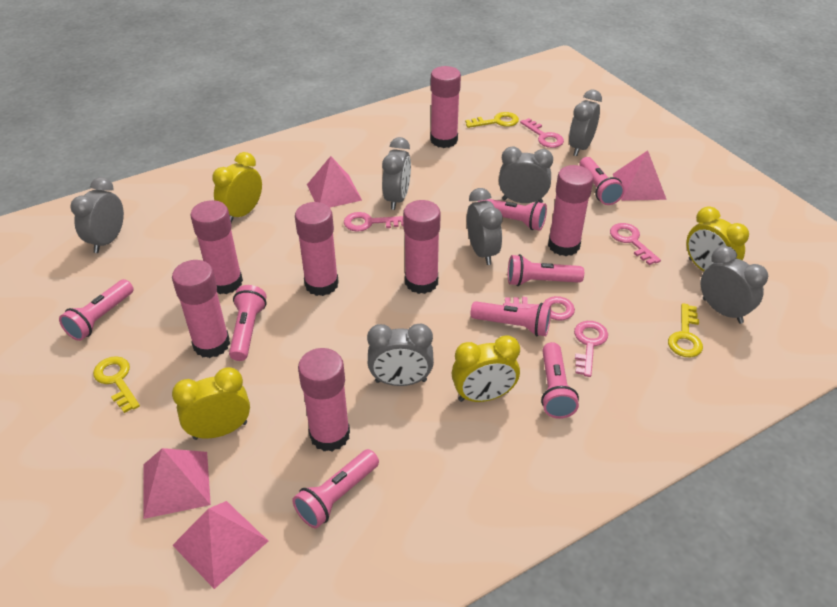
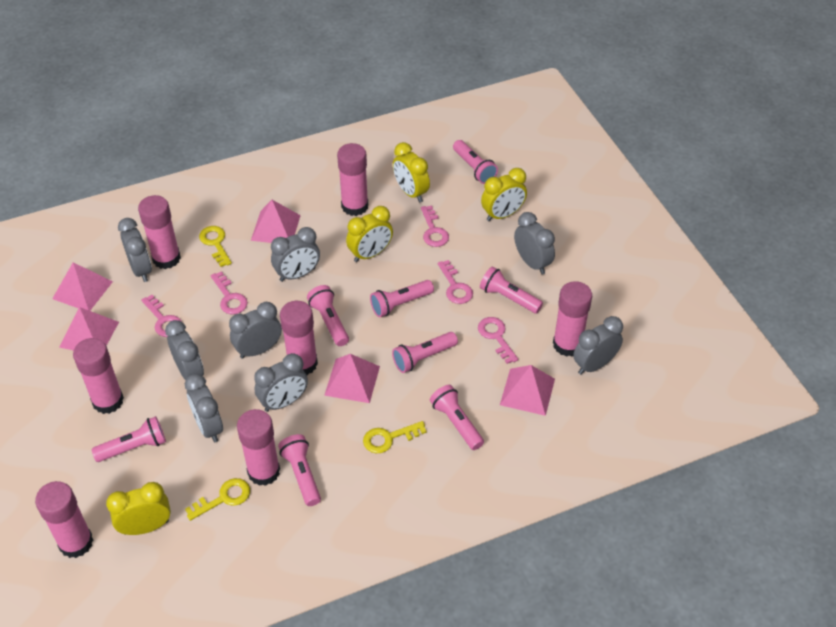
grey clock: [71,177,124,253] [367,324,434,386] [382,137,411,210] [467,188,503,265] [499,147,553,203] [569,90,602,156] [701,246,768,324] = 7 -> [118,218,152,282] [165,320,204,380] [185,374,223,442] [229,302,282,359] [254,353,308,412] [271,227,320,282] [514,212,555,274] [573,316,623,375] = 8
pink pyramid: [143,448,211,519] [172,501,268,589] [307,156,362,208] [613,150,667,201] = 4 -> [52,262,113,311] [59,307,119,351] [251,200,301,243] [324,354,380,403] [500,365,555,416] = 5

